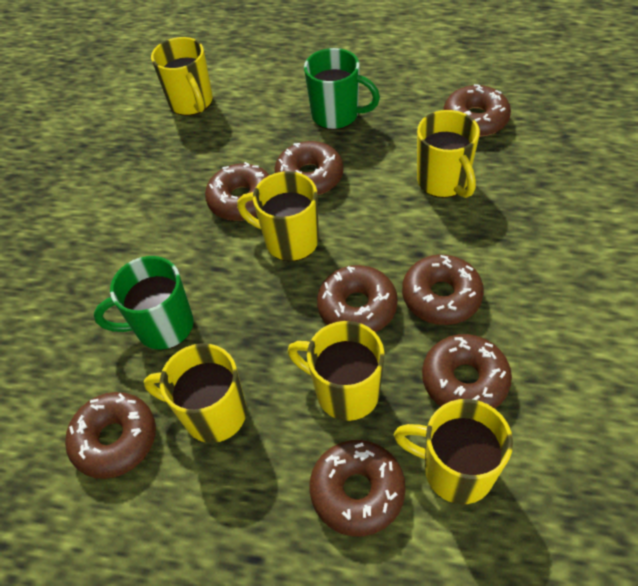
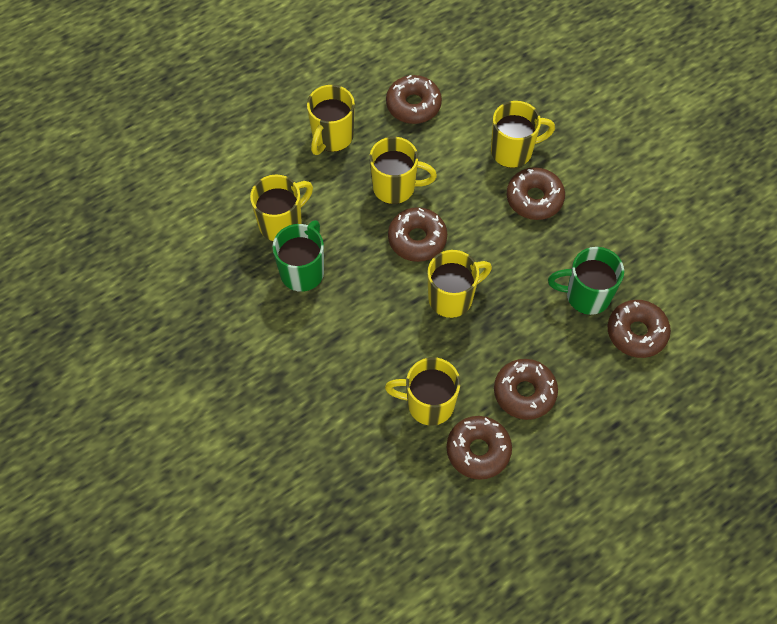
brown donut: [65,392,156,479] [205,162,269,221] [274,141,344,195] [309,440,406,536] [317,265,398,332] [402,255,484,325] [422,334,512,409] [443,84,511,137] = 8 -> [386,75,442,124] [388,207,447,262] [446,416,512,480] [494,359,558,420] [507,167,565,220] [608,300,671,358] = 6

